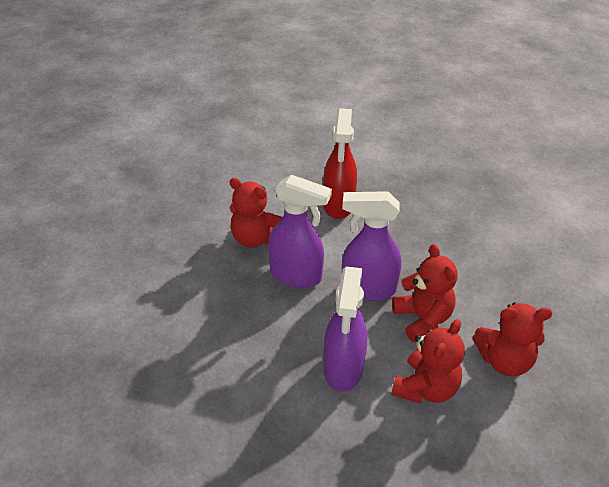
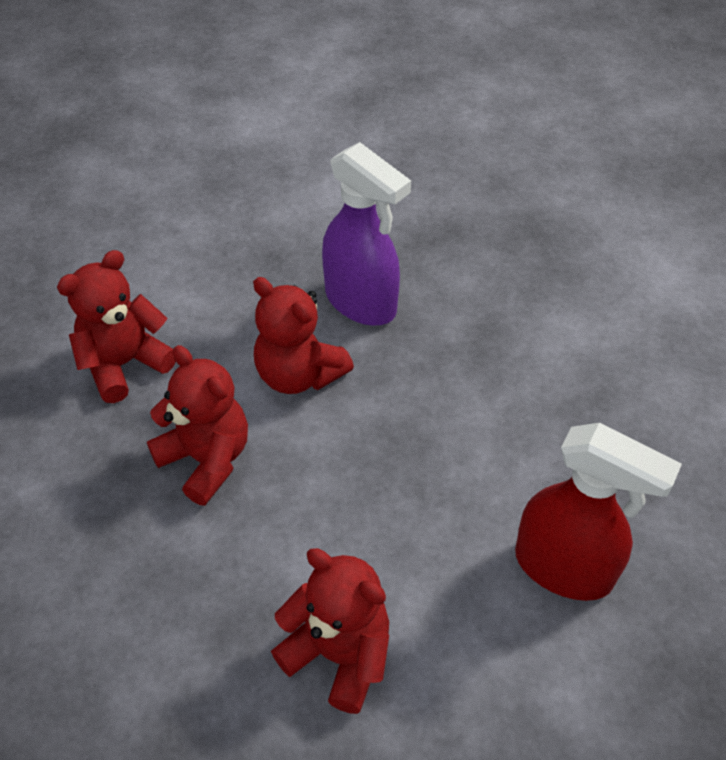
purple spray bottle: [268,174,332,288] [323,266,367,392] [342,191,402,301] = 3 -> [322,142,411,326] = 1

